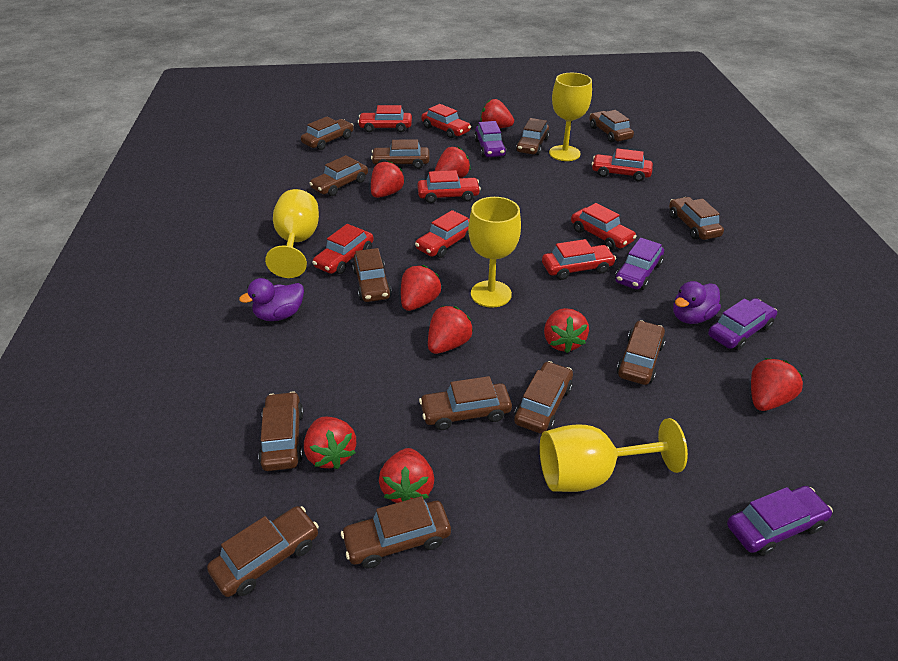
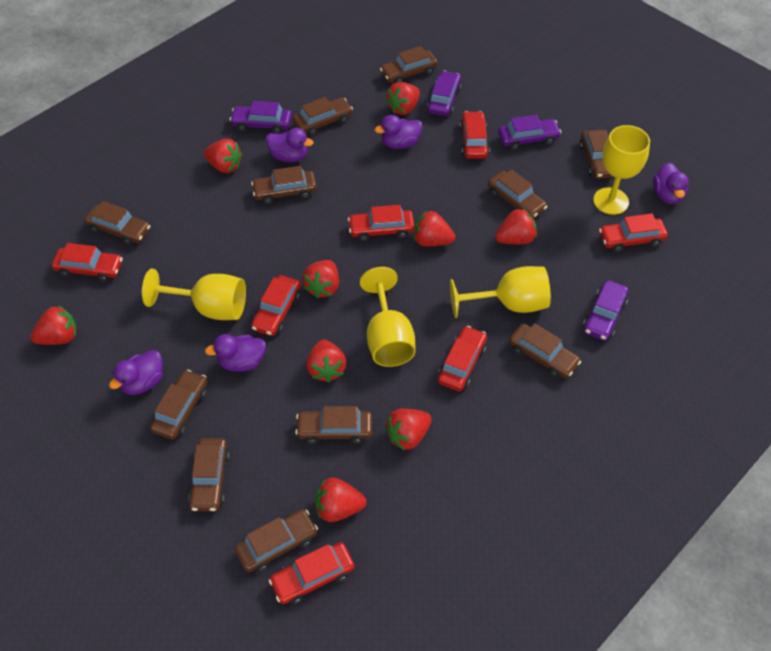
brown car: [207,506,319,597] [258,391,304,471] [301,117,354,150] [309,155,368,196] [341,496,451,568] [352,248,392,302] [371,139,429,169] [419,376,512,430] [514,361,573,434] [516,118,550,155] [589,110,634,142] [617,320,665,385] [669,197,724,240] = 13 -> [85,201,150,246] [150,370,208,440] [188,438,230,512] [235,509,318,572] [251,166,317,204] [293,97,353,136] [295,406,372,444] [380,46,438,84] [488,170,547,219] [509,323,581,378] [579,130,614,179] = 11
purple duck: [239,278,304,321] [673,281,721,324] = 2 -> [109,350,163,395] [205,334,266,372] [266,128,314,162] [375,115,423,149] [653,162,689,204] = 5
red car: [312,224,374,274] [358,105,412,132] [415,210,470,258] [417,170,481,203] [421,104,471,138] [542,239,616,280] [571,203,637,250] [592,148,653,182] = 8 -> [52,243,123,282] [251,275,301,336] [268,542,355,605] [348,205,415,241] [438,326,487,391] [460,111,489,159] [599,213,668,252] = 7

